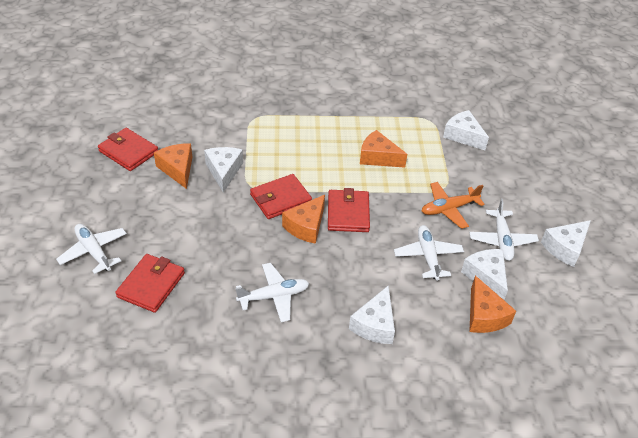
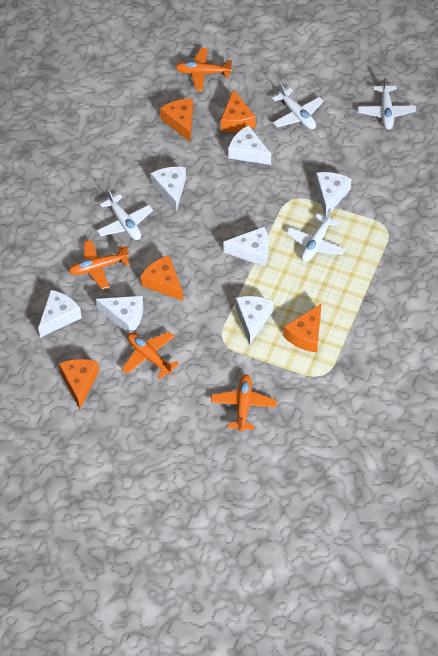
orange cheese: [154,143,192,189] [282,195,325,244] [360,130,407,168] [469,276,516,333] = 4 -> [59,359,99,409] [141,255,183,301] [160,99,193,142] [221,89,256,132] [284,304,321,352] = 5
orange plane: [422,182,485,229] = 1 -> [69,240,130,290] [122,332,179,379] [175,48,232,91] [211,374,277,432] = 4
red wallet: [98,128,158,171] [115,254,185,313] [250,174,312,219] [328,188,370,232] = 4 -> none = 0
white cheese: [204,147,243,193] [349,285,395,344] [443,110,489,150] [461,249,508,300] [541,220,591,267] = 5 -> [38,290,82,338] [96,296,143,334] [150,167,186,212] [223,227,269,267] [228,125,271,165] [236,296,273,344] [315,172,351,217] = 7

